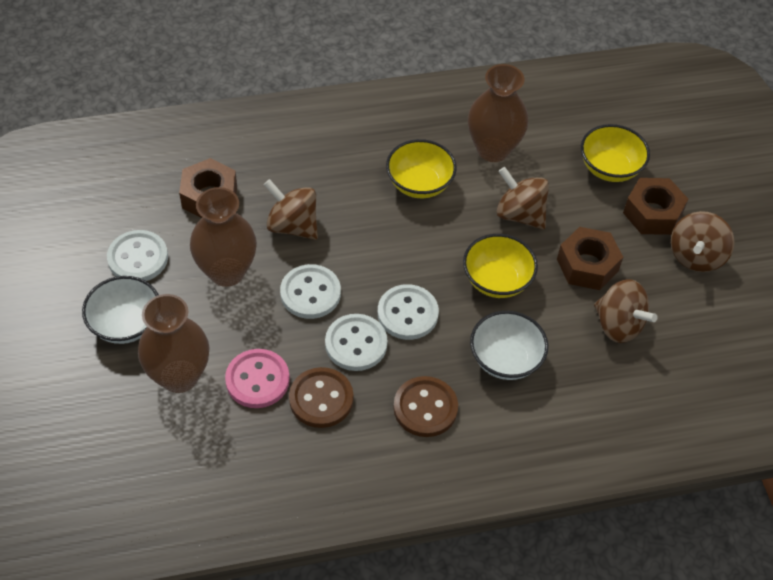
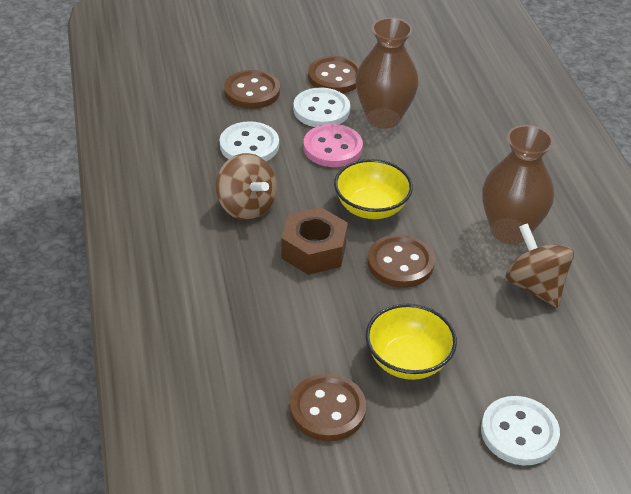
brown button: [289,367,354,428] [394,376,458,437] = 2 -> [224,70,280,109] [290,374,366,441] [308,56,360,93] [368,234,435,288] = 4
brown nut: [179,158,237,218] [557,227,623,290] [623,178,688,235] = 3 -> [281,207,348,275] = 1
brown spinning top: [264,179,318,240] [497,167,549,230] [594,279,658,343] [671,211,734,272] = 4 -> [216,153,277,220] [506,223,574,308] = 2
brown vase: [138,294,209,393] [190,187,257,287] [468,64,528,162] = 3 -> [356,18,419,129] [482,125,554,244] = 2
white bowl: [82,276,159,344] [470,311,548,380] = 2 -> none = 0
white button: [107,230,168,281] [280,264,341,319] [325,314,388,371] [378,284,439,340] = 4 -> [220,121,279,161] [293,88,350,127] [481,396,560,465] = 3
yellow bowl: [386,139,457,198] [463,234,538,298] [581,124,650,182] = 3 -> [334,159,413,219] [366,304,457,380] = 2

